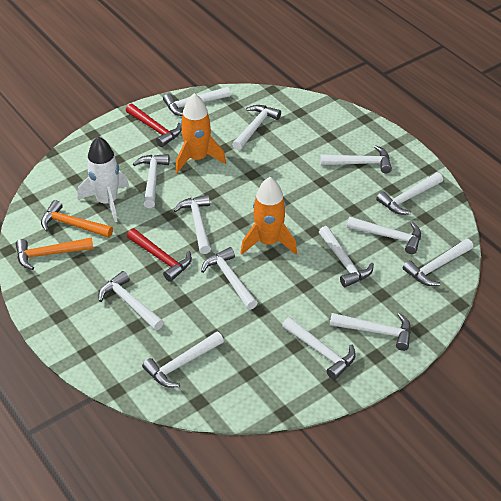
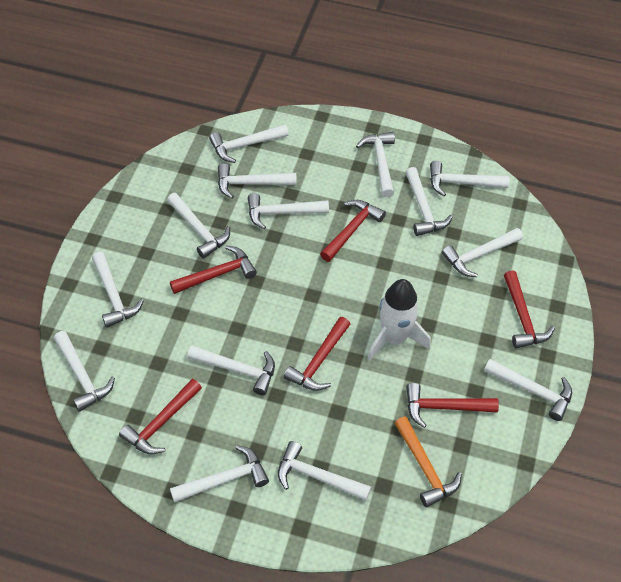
orange hammer: [16,237,94,270] [41,200,113,238] = 2 -> [394,417,462,507] = 1
orange rocket: [175,93,226,173] [241,177,297,255] = 2 -> none = 0
red hammer: [126,103,182,147] [127,228,192,282] = 2 -> [119,379,202,454] [170,246,257,294] [284,317,350,391] [320,200,386,262] [406,383,499,428] [504,271,555,348] = 6

